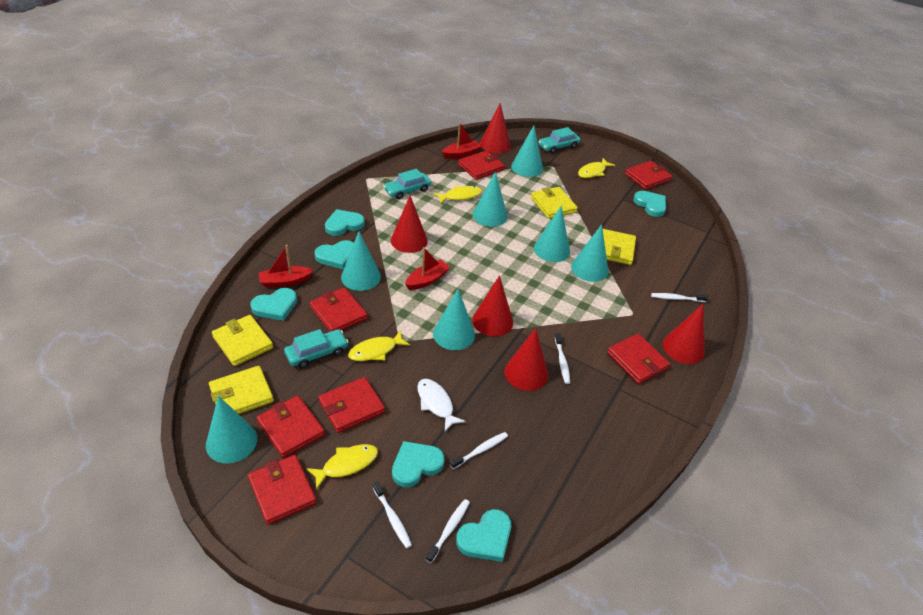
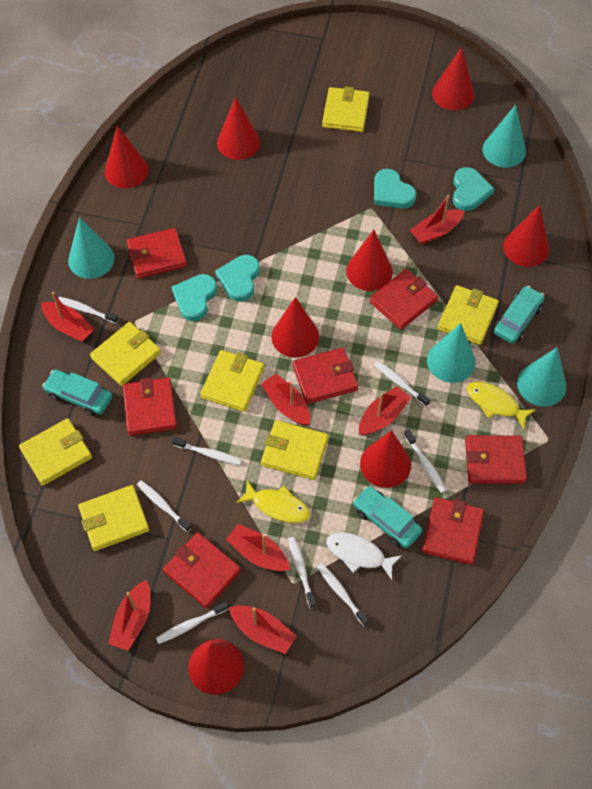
red boat: [259,245,314,288] [405,247,450,290] [442,122,481,159] = 3 -> [41,292,94,342] [108,580,151,651] [226,524,290,571] [229,605,296,654] [261,374,310,426] [359,386,411,435] [410,195,464,245] = 7
red cone: [391,196,428,253] [472,275,513,336] [480,103,511,154] [505,328,548,391] [663,304,705,364] = 5 -> [105,126,149,189] [188,639,244,695] [217,97,260,160] [271,297,319,357] [346,230,393,291] [360,430,411,488] [432,47,474,110] [503,205,549,267] = 8
turquoise cone: [206,396,257,463] [341,231,381,291] [433,289,475,350] [473,171,508,227] [511,126,543,177] [534,206,570,262] [571,224,609,282] = 7 -> [68,217,115,279] [427,323,475,383] [482,104,526,168] [517,347,566,407] = 4
turquoise heart: [250,288,297,321] [314,240,354,269] [325,209,365,236] [392,441,444,487] [456,509,511,562] [633,191,666,217] = 6 -> [172,274,217,321] [215,255,260,302] [374,169,416,209] [453,167,494,211] = 4
white toothbrush: [373,481,412,548] [426,499,470,563] [450,432,508,469] [555,333,570,384] [651,293,708,302] = 5 -> [58,296,119,324] [137,480,192,532] [156,601,229,644] [172,437,242,465] [288,537,316,609] [317,563,369,626] [374,361,430,407] [404,430,446,493] = 8
yellow fish: [306,444,378,490] [348,330,410,361] [434,186,482,204] [578,158,615,178] = 4 -> [236,481,310,523] [467,381,536,429] = 2
yellow wallet: [209,366,274,414] [212,315,273,366] [531,187,578,219] [603,229,636,265] = 4 -> [19,418,92,486] [78,485,149,551] [90,322,161,386] [200,350,264,412] [261,420,328,480] [322,86,370,132] [438,285,499,345] = 7

